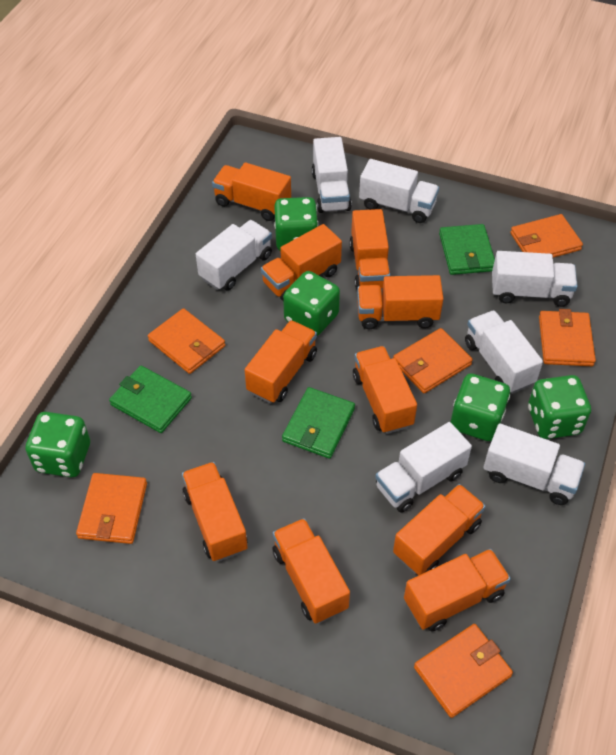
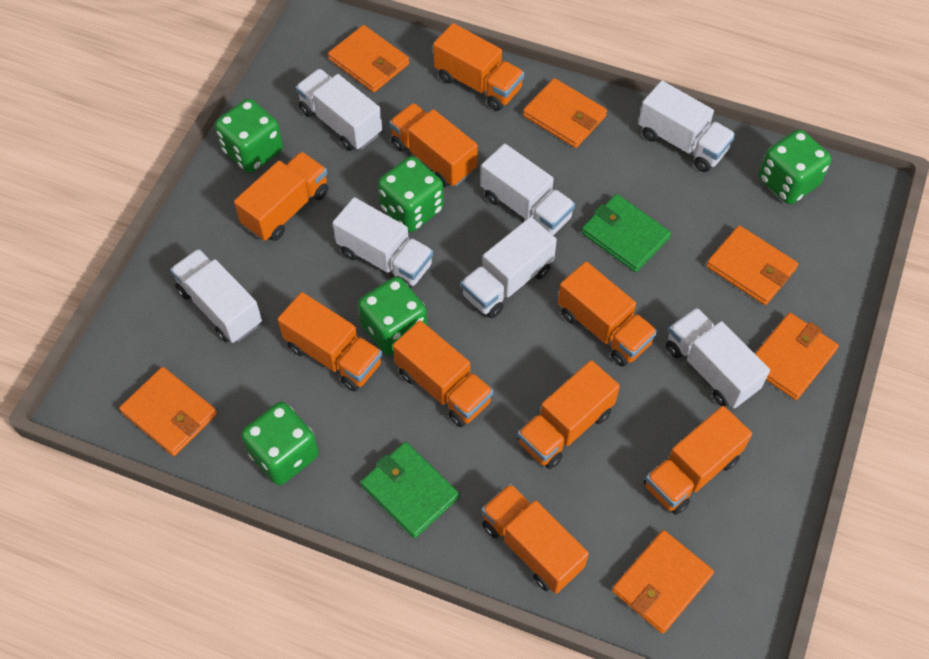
green wallet: [109,365,192,433] [282,387,355,459] [439,224,495,275] = 3 -> [360,442,459,538] [581,194,671,272] = 2
orange truck: [182,462,248,561] [212,162,291,221] [245,320,317,403] [261,224,342,301] [272,518,350,624] [349,209,390,290] [353,346,417,434] [357,275,443,329] [393,484,486,575] [404,549,511,631] = 10 -> [234,152,328,241] [277,292,382,392] [389,103,478,187] [393,320,493,427] [433,23,524,111] [481,483,589,594] [517,360,620,469] [558,262,658,366] [644,406,752,515] = 9

